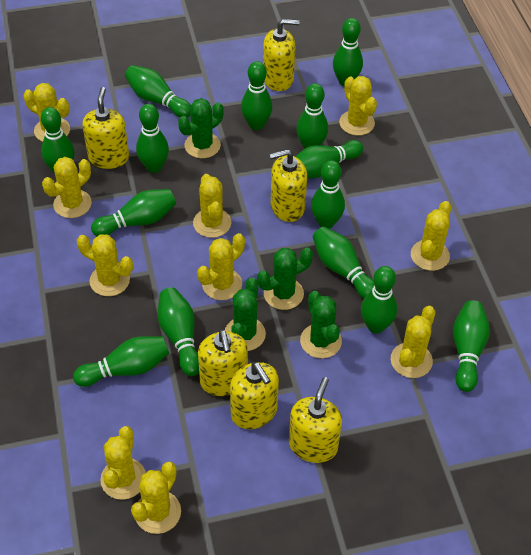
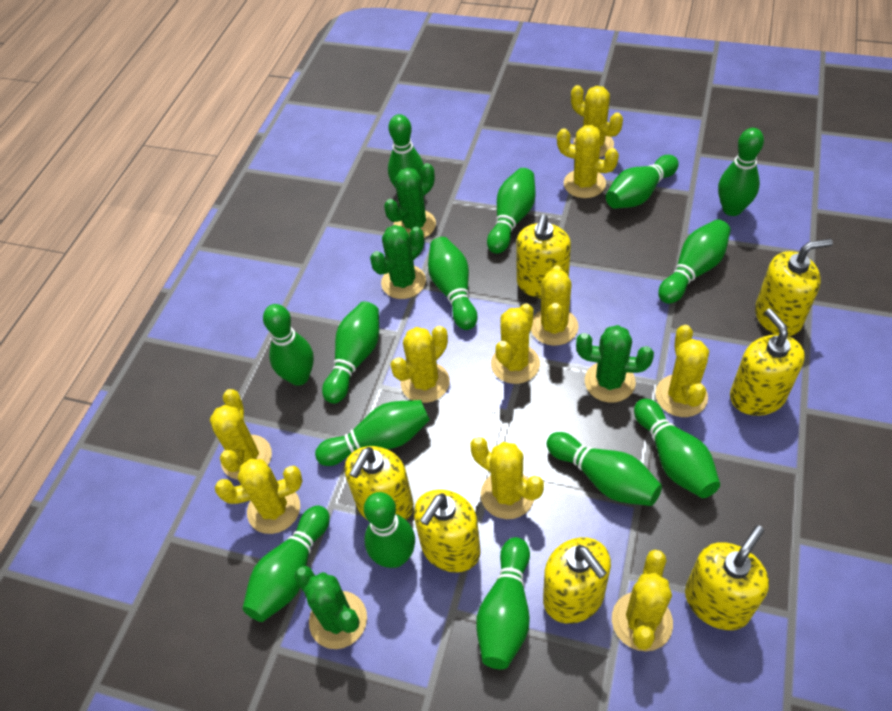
yellow soap dispenser: [82,87,129,169] [198,329,248,396] [230,362,279,429] [263,19,299,91] [269,149,307,222] [289,377,342,463] = 6 -> [345,446,414,520] [414,489,481,573] [516,214,571,298] [543,537,611,624] [685,525,769,630] [730,309,805,416] [755,239,833,336] = 7

